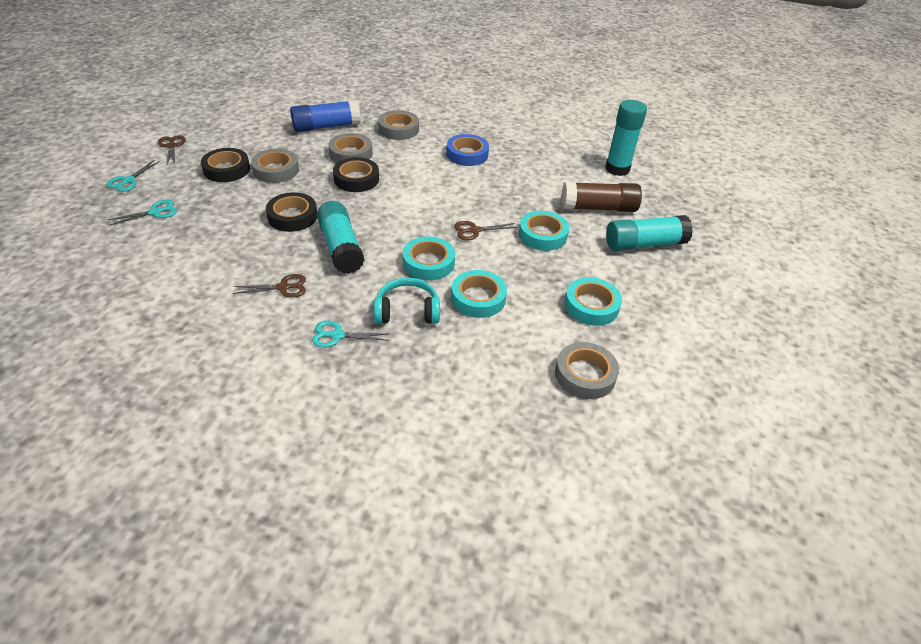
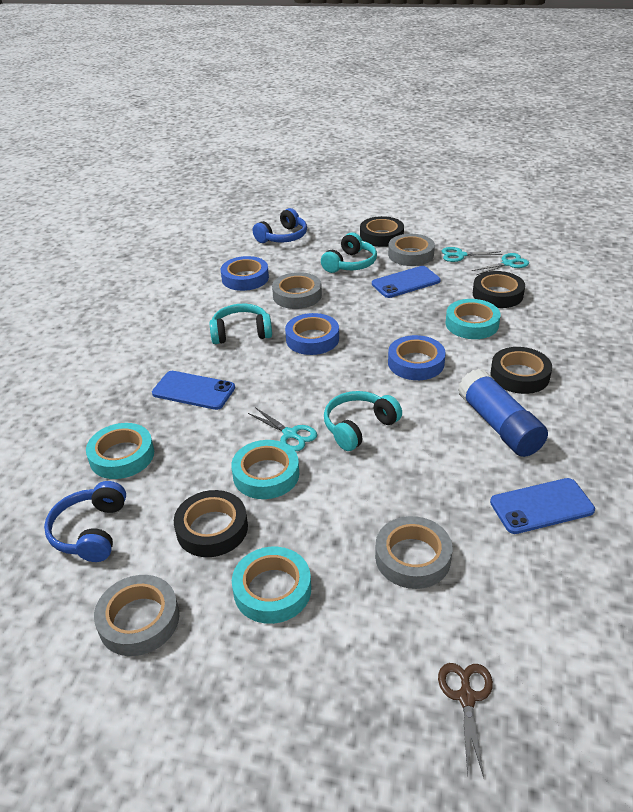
black tape: [201,148,250,182] [266,192,317,232] [333,157,379,192] = 3 -> [174,490,248,557] [360,216,404,247] [473,271,525,308] [490,347,552,394] = 4
blue headphones: none = 0 -> [44,481,126,562] [253,208,307,243] = 2
blue phone: none = 0 -> [152,371,235,410] [372,266,441,298] [490,478,595,534] = 3
blue tape: [446,134,489,166] = 1 -> [221,256,269,291] [285,313,339,355] [388,335,446,380] = 3
brown glue stick: [561,182,642,212] = 1 -> none = 0
brown scissors: [158,135,186,165] [233,274,306,298] [454,221,517,240] = 3 -> [438,663,493,777] = 1
turquoise glue stick: [317,201,365,274] [605,100,647,176] [606,215,693,251] = 3 -> none = 0
turquoise headphones: [374,277,440,324] = 1 -> [209,303,272,344] [321,233,377,273] [324,391,402,451] = 3

